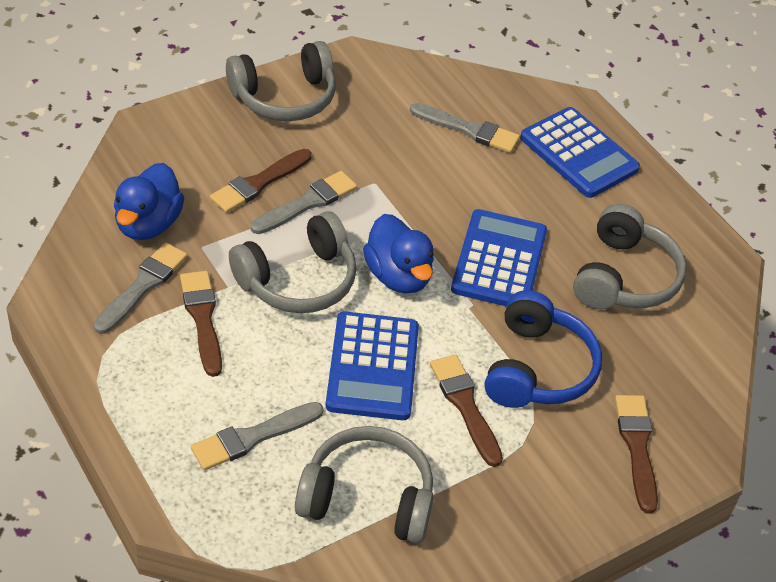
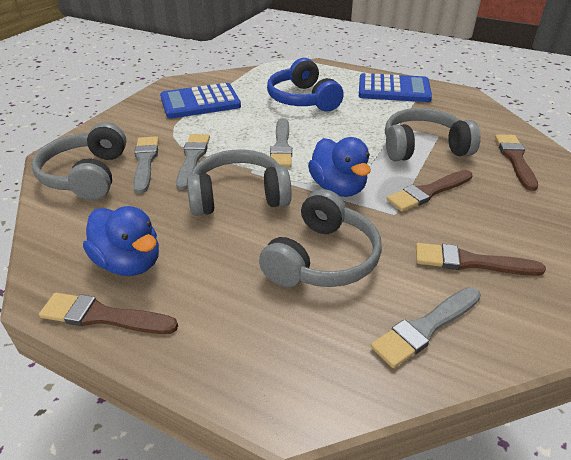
blue calculator: [326,311,419,420] [451,209,547,306] [520,107,640,198] = 3 -> [160,83,241,118] [359,73,432,102] = 2

